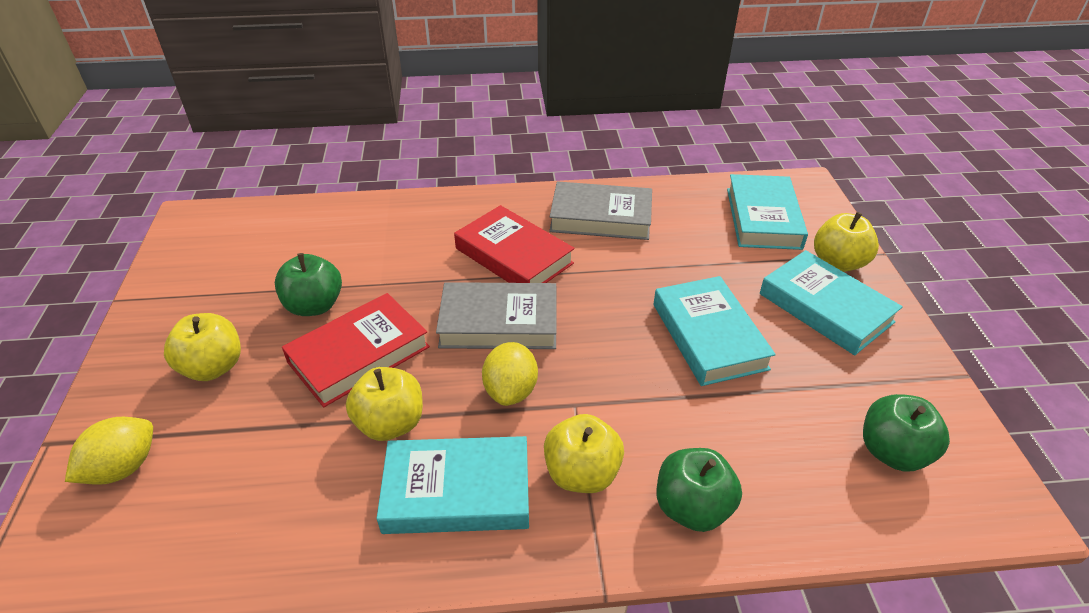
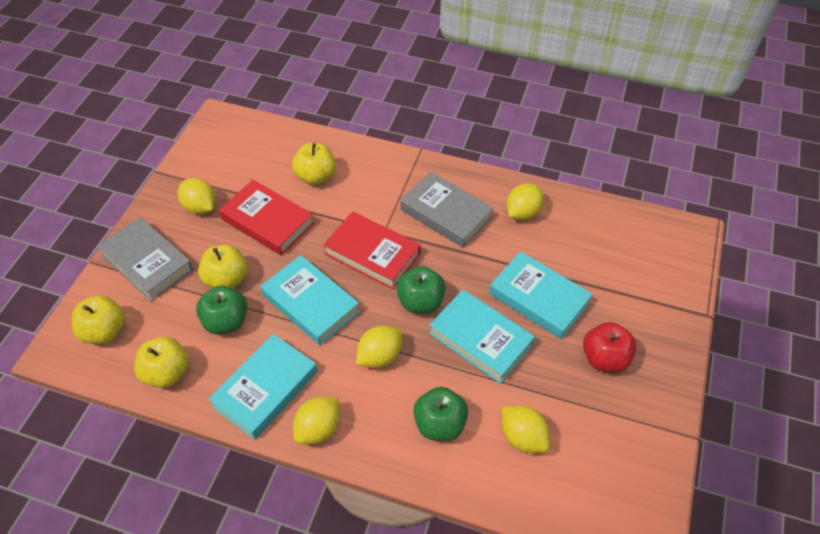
red apple: none = 0 -> [583,322,636,373] = 1
yellow lemon: [65,417,153,485] [482,342,538,406] = 2 -> [178,178,216,214] [293,397,340,444] [356,325,402,368] [502,405,550,453] [506,183,544,220] = 5

